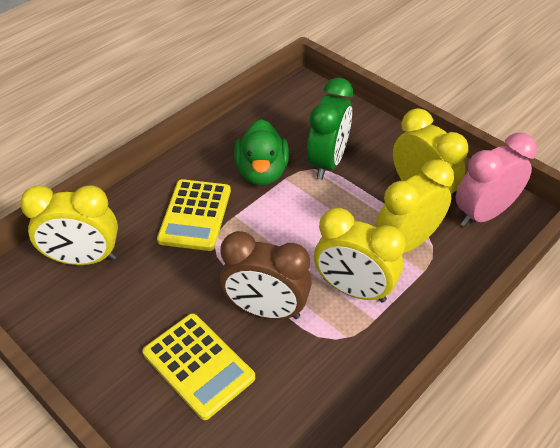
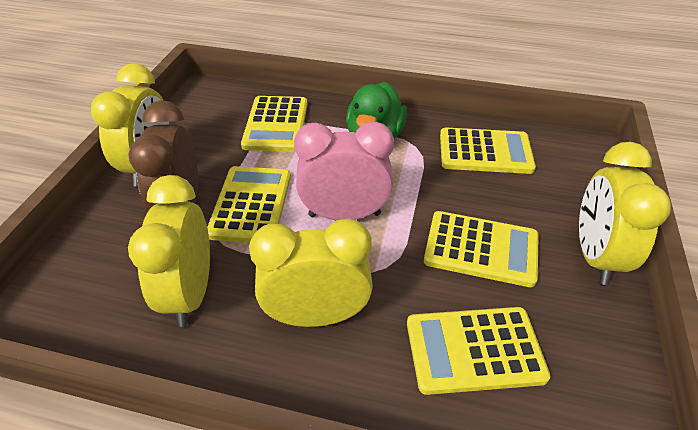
green clock: [307,78,353,180] = 1 -> none = 0
yellow calculator: [143,313,255,420] [157,179,231,251] = 2 -> [207,166,291,243] [241,96,308,152] [407,307,551,395] [424,211,539,287] [440,128,536,174] = 5

